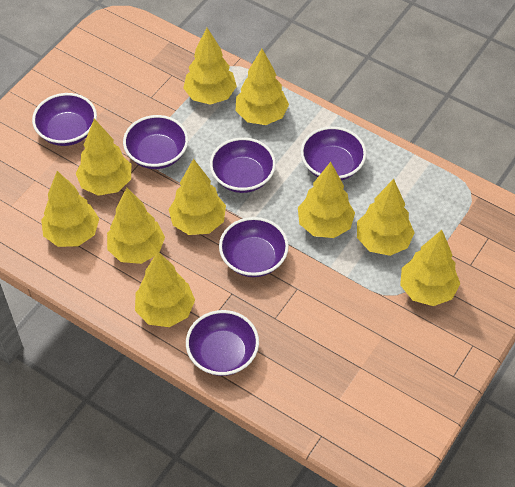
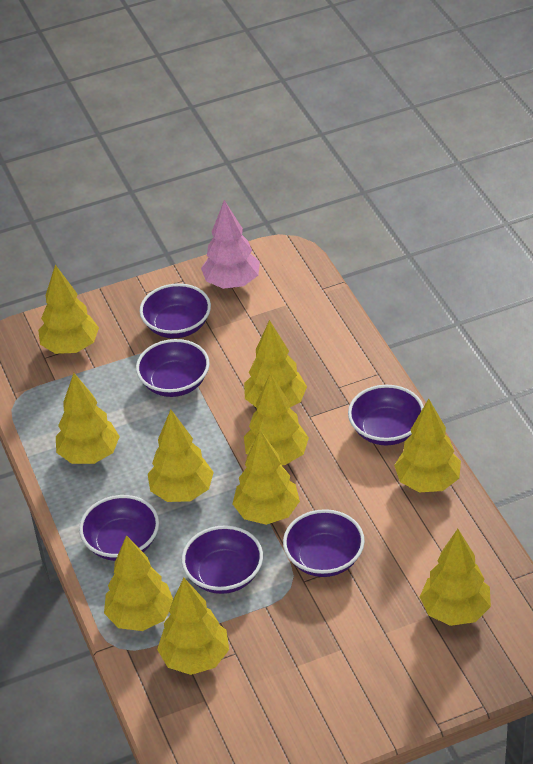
pink tree: none = 0 -> [201,200,260,289] = 1

